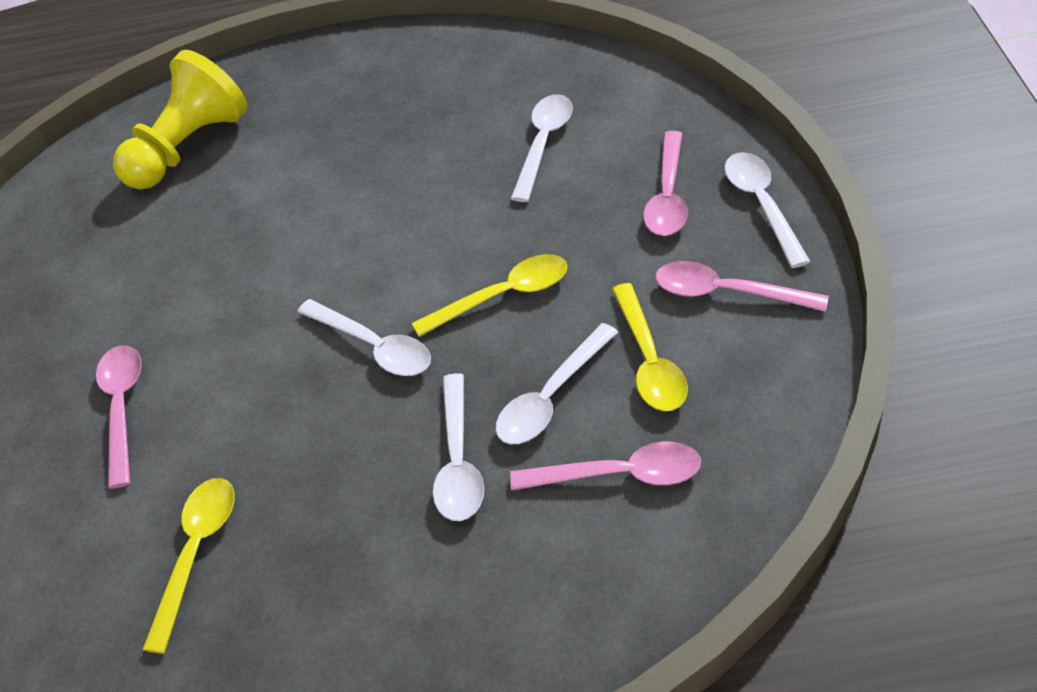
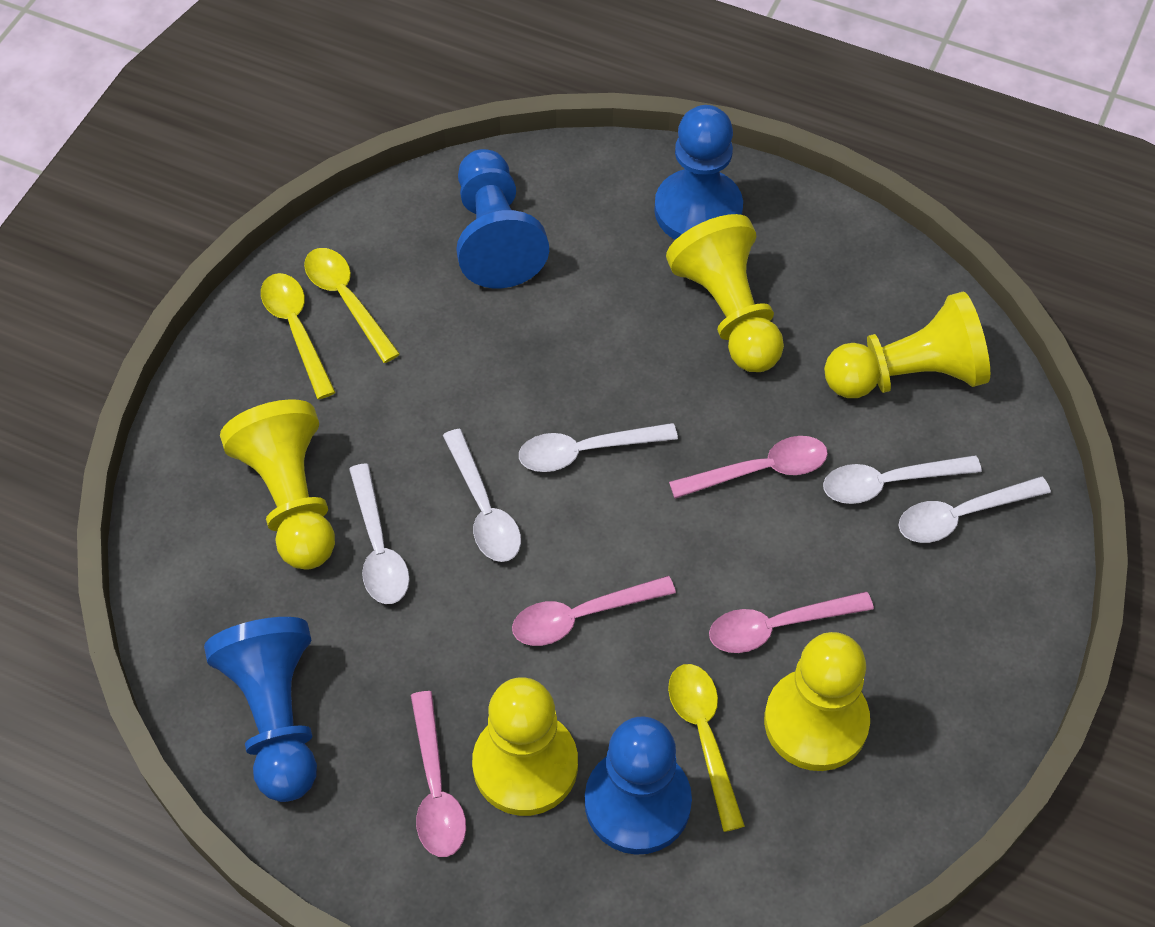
blue pawn: none = 0 -> [204,617,317,802] [456,149,549,288] [585,716,692,855] [654,105,743,240] = 4
yellow pawn: [113,50,248,189] = 1 -> [220,399,335,570] [472,677,578,816] [666,214,784,372] [764,632,870,771] [824,292,990,398] = 5

